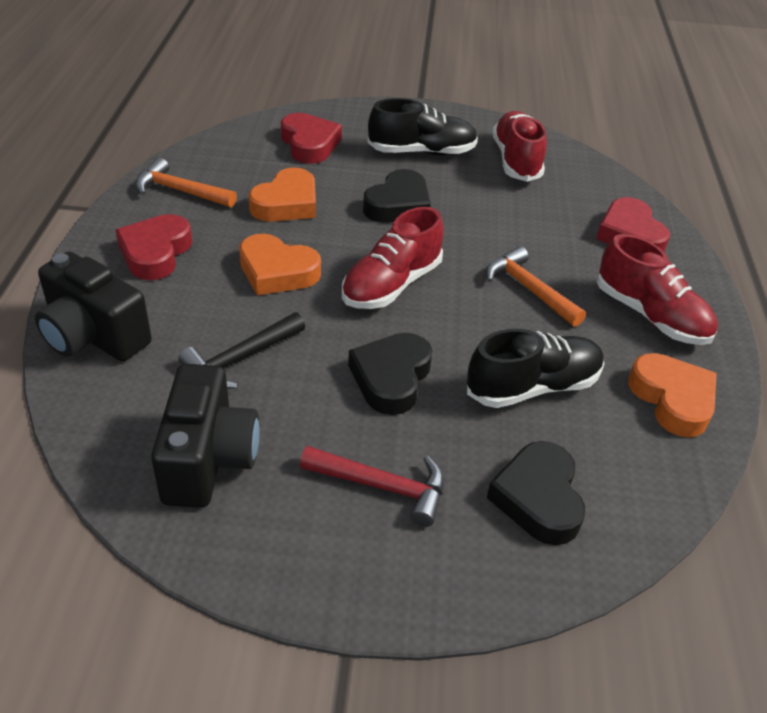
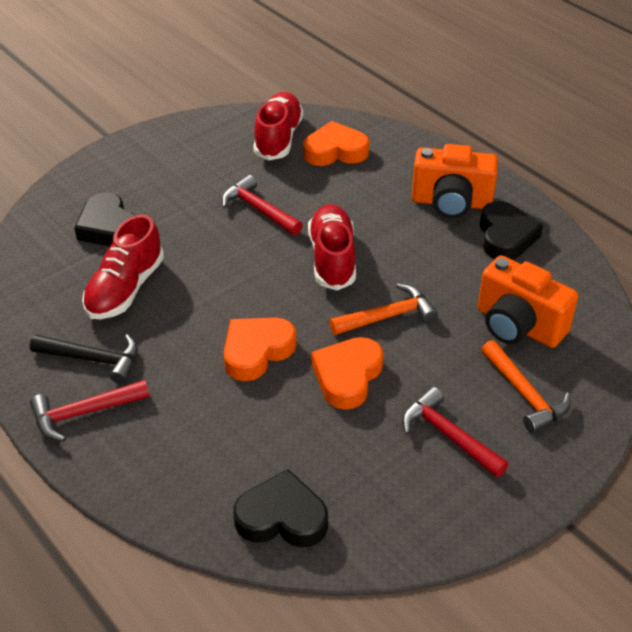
black camera: [35,252,152,361] [151,364,260,508] = 2 -> none = 0
black shoe: [368,98,478,156] [467,329,604,408] = 2 -> none = 0
orange camera: none = 0 -> [412,144,498,218] [478,255,579,348] = 2
red hammer: [300,446,444,527] = 1 -> [30,380,150,442] [221,175,303,235] [402,387,509,478] = 3
red heart: [115,214,192,280] [281,113,342,164] [596,197,670,252] = 3 -> none = 0

